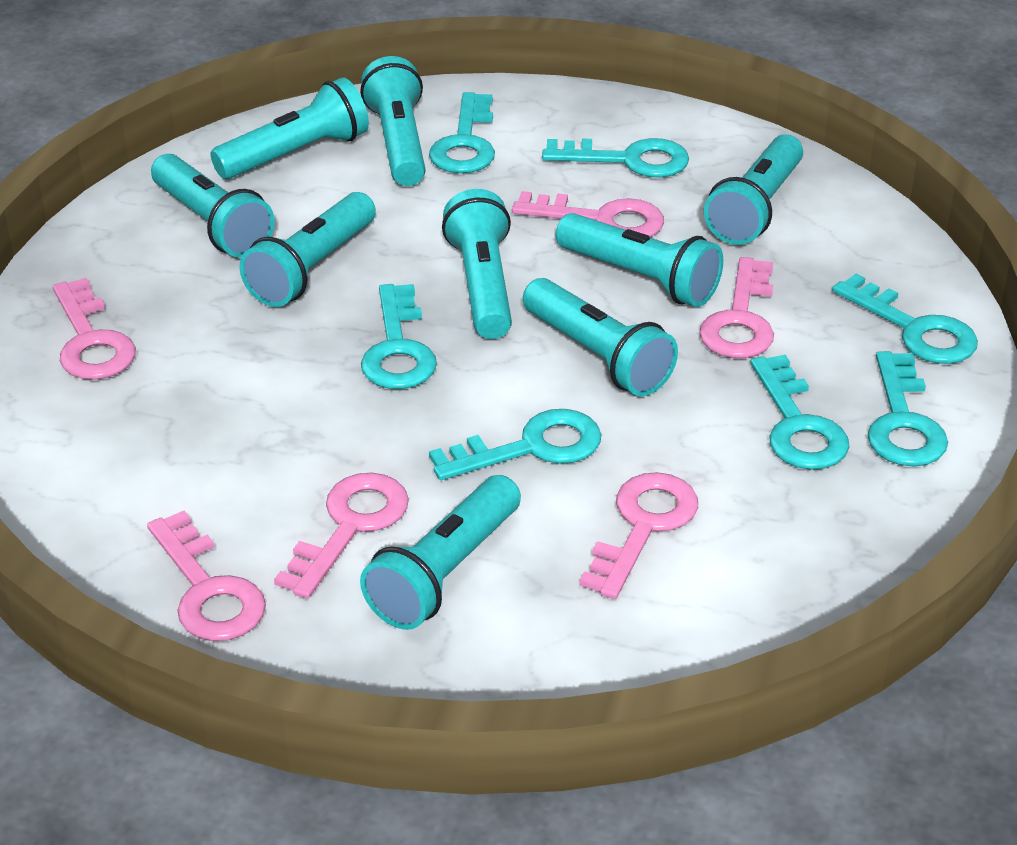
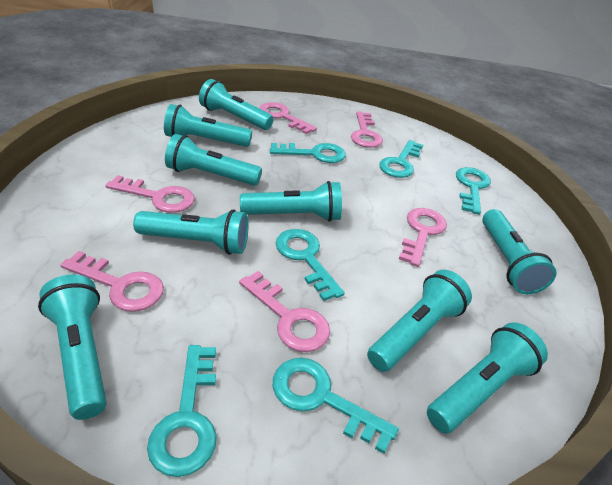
turquoise key: [361,284,437,389] [429,92,495,173] [429,409,601,480] [542,138,689,177] [750,355,849,470] [832,274,978,364] [867,351,948,467] = 7 -> [147,345,216,477] [270,143,346,163] [273,358,399,454] [276,229,345,301] [379,140,423,178] [456,167,491,215] = 6

